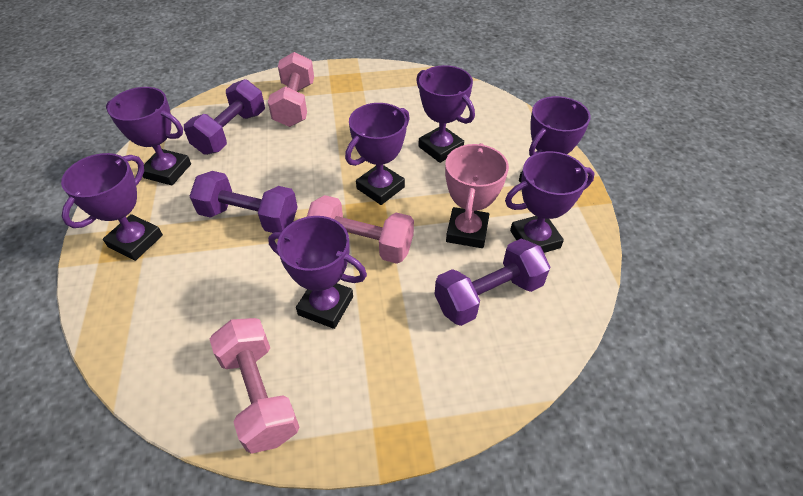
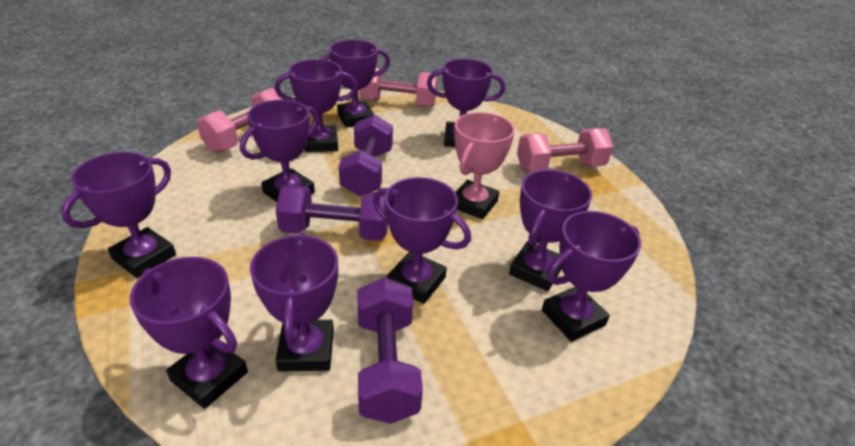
purple trophy: [61,153,163,261] [106,87,191,185] [268,216,367,329] [345,103,410,205] [416,65,475,163] [505,151,595,253] [519,96,591,182] = 7 -> [61,152,176,278] [130,257,248,409] [240,100,319,202] [250,233,338,372] [275,59,358,152] [321,40,390,128] [373,177,471,304] [427,59,505,147] [509,170,592,291] [542,211,641,342] = 10

